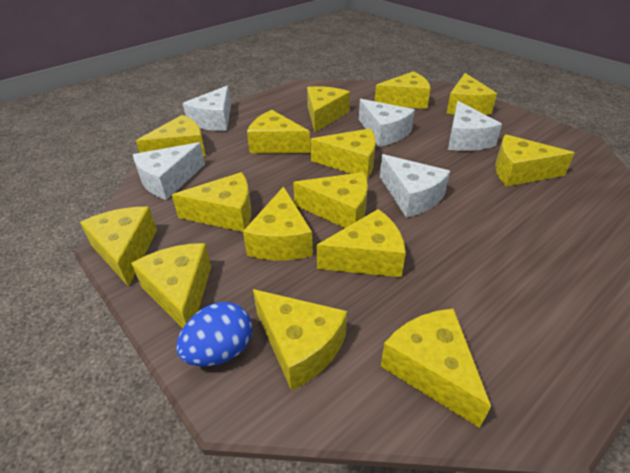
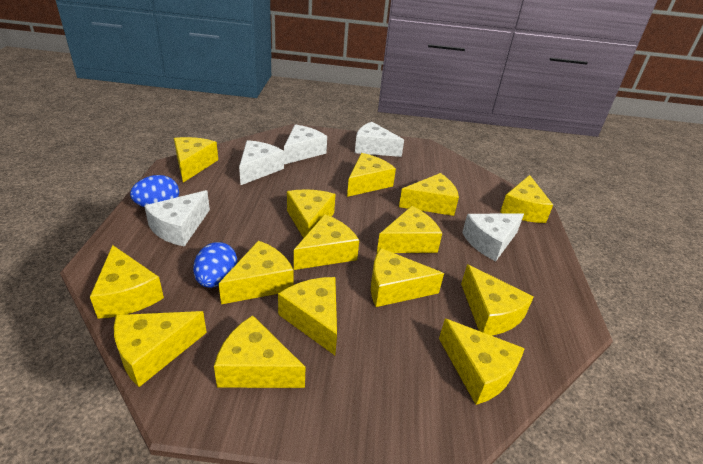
blue egg: [176,302,252,367] = 1 -> [130,175,179,207] [193,242,237,288] = 2

